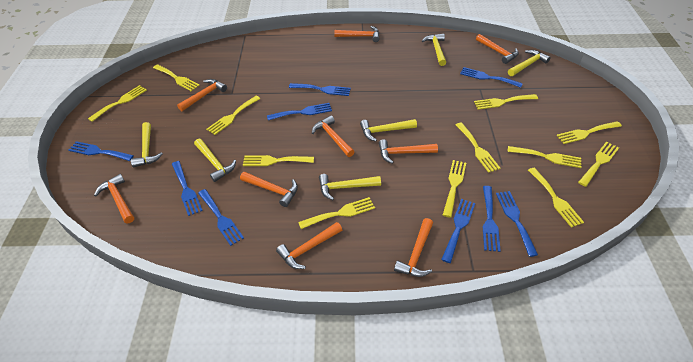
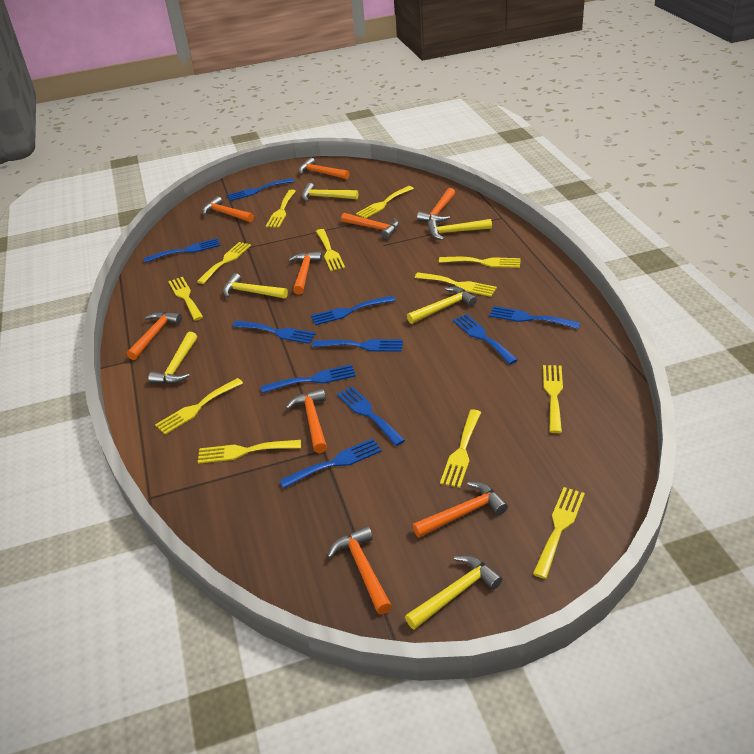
blue fork: [68,141,134,161] [172,161,203,216] [198,189,244,246] [267,103,332,120] [289,83,351,96] [441,199,476,263] [460,67,523,88] [483,186,501,252] [496,191,538,257] = 9 -> [144,238,220,263] [227,178,294,201] [232,320,316,344] [261,364,356,393] [279,438,382,488] [311,295,395,325] [312,339,403,352] [337,386,405,446] [453,314,518,364] [489,306,580,329] = 10

